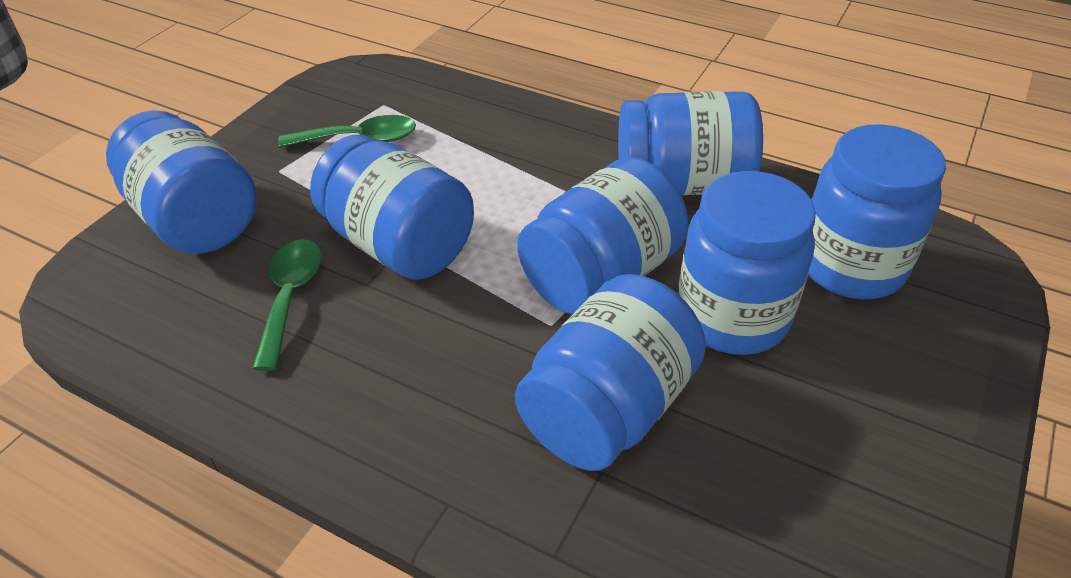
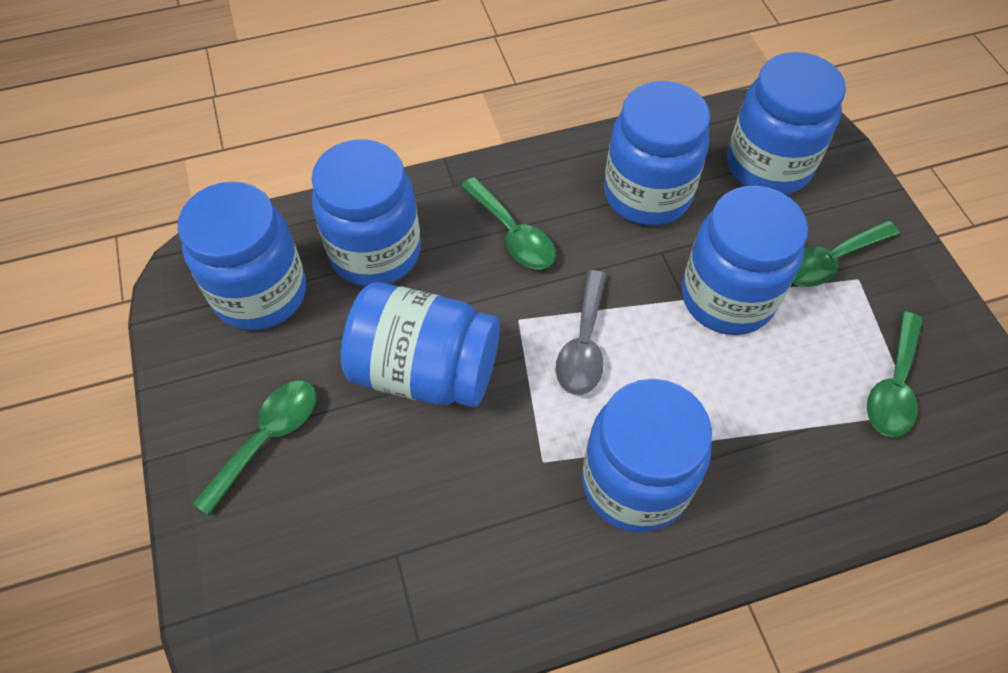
green spoon: [253,239,322,371] [278,115,416,148] = 2 -> [193,381,317,516] [461,177,556,269] [792,220,899,287] [867,311,923,437] = 4
grey spoon: none = 0 -> [556,270,607,395] = 1

